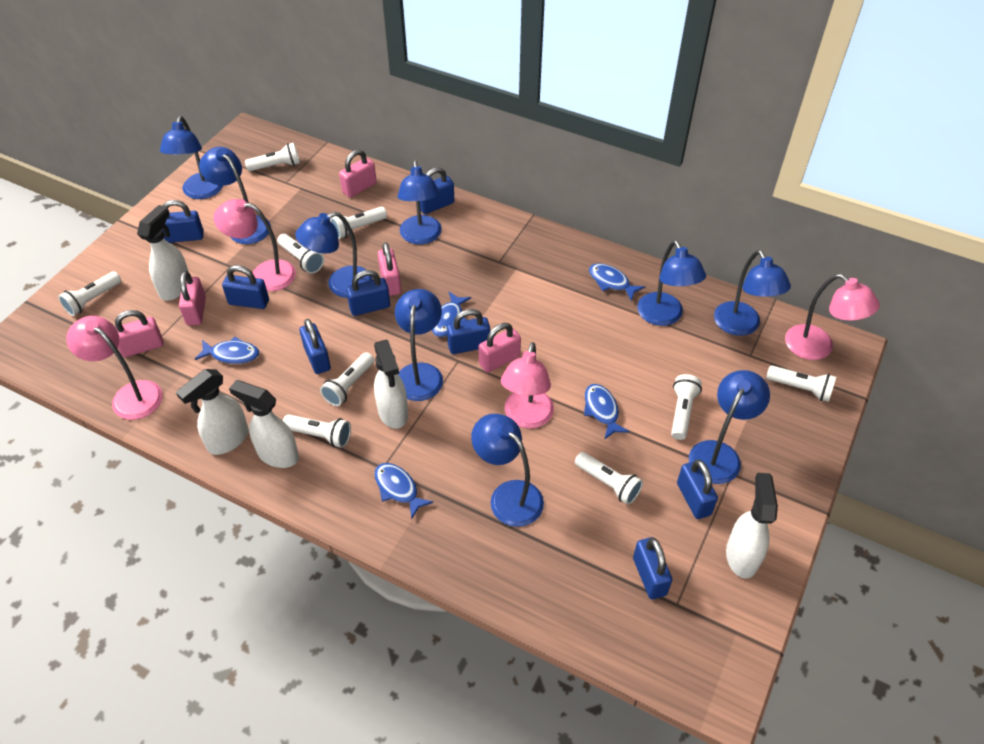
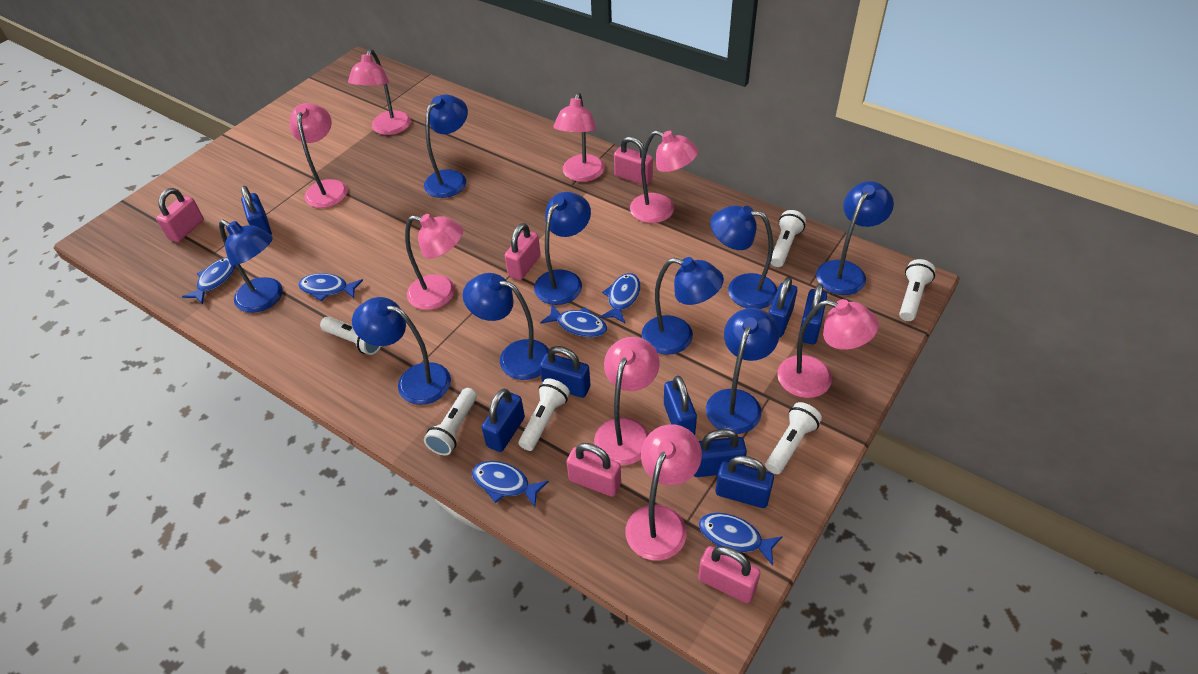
blue fish: [195,336,259,364] [374,463,434,520] [432,292,471,337] [584,384,629,440] [589,263,645,301] = 5 -> [182,257,236,304] [298,273,363,301] [472,461,549,507] [540,305,607,337] [600,273,640,324] [699,513,783,566] = 6
pink lamp: [66,316,163,420] [213,199,296,291] [501,342,554,429] [785,274,880,360] = 4 -> [290,103,348,208] [348,49,411,135] [405,214,463,310] [554,92,605,182] [594,337,660,465] [625,424,702,561] [630,130,698,223] [777,299,879,398] = 8
white flashlight: [58,271,121,316] [245,143,300,171] [277,234,324,274] [283,414,351,448] [320,352,374,406] [330,207,387,239] [575,452,643,505] [671,374,702,440] [766,365,836,402] = 9 -> [320,317,381,355] [424,388,477,455] [519,379,570,451] [766,402,822,474] [771,210,806,267] [899,259,935,321] = 6
white spray bottle: [137,205,189,301] [176,369,249,455] [229,380,299,468] [374,340,408,429] [726,473,778,579] = 5 -> none = 0

